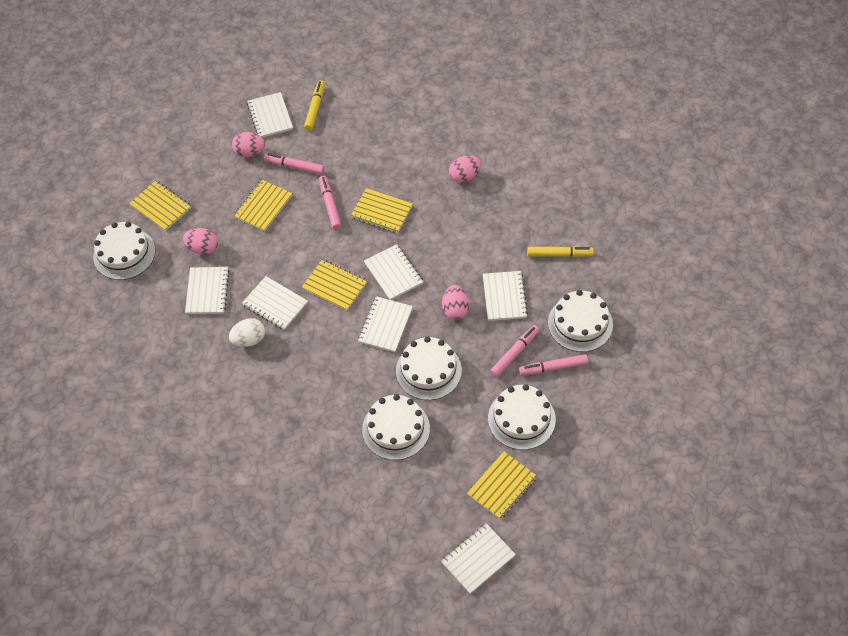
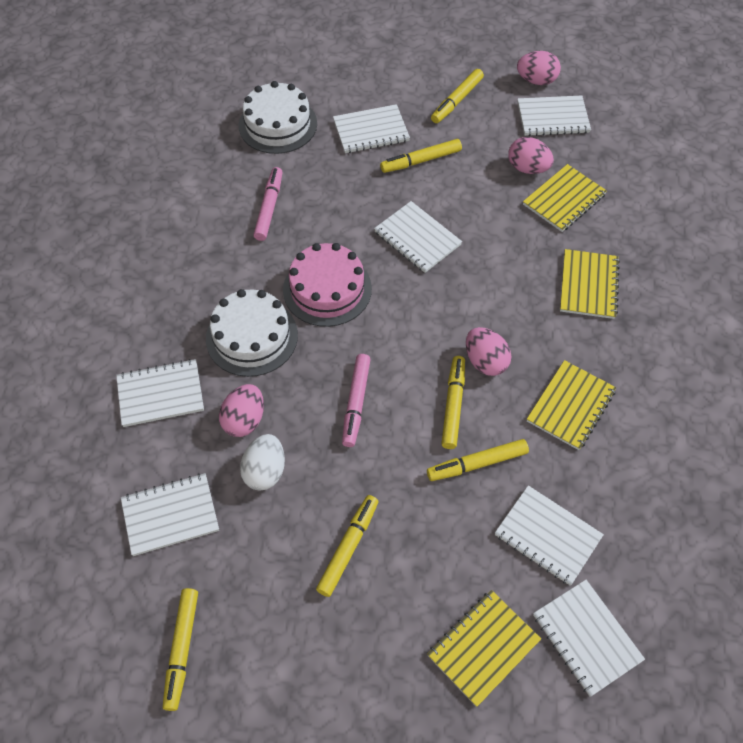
pink cake: none = 0 -> [283,243,372,327] = 1
pink marker: [264,153,325,174] [319,176,341,230] [490,325,539,377] [519,354,588,376] = 4 -> [254,167,283,241] [342,354,371,447] = 2
white cake: [93,222,155,280] [362,394,430,460] [396,336,462,400] [488,384,556,450] [548,290,613,352] = 5 -> [206,289,298,377] [239,81,317,154] = 2
yellow marker: [304,80,325,131] [527,246,594,257] = 2 -> [163,588,198,711] [316,495,378,597] [380,139,462,173] [427,439,529,481] [431,69,484,123] [441,356,465,449] = 6
yellow notebook: [129,181,191,231] [233,179,292,231] [302,259,367,310] [351,188,413,233] [467,451,537,519] = 5 -> [427,590,541,707] [523,164,607,232] [527,360,616,450] [560,249,620,319] = 4

